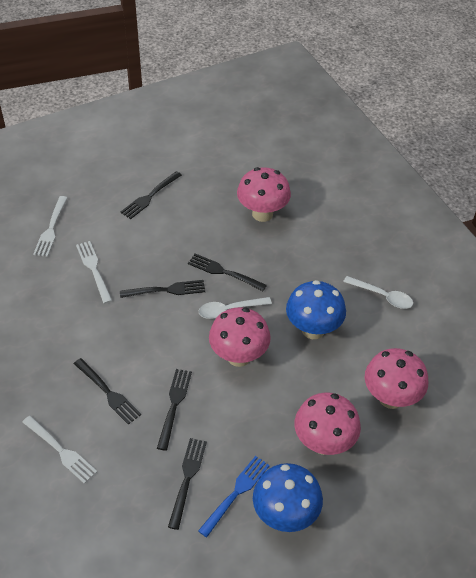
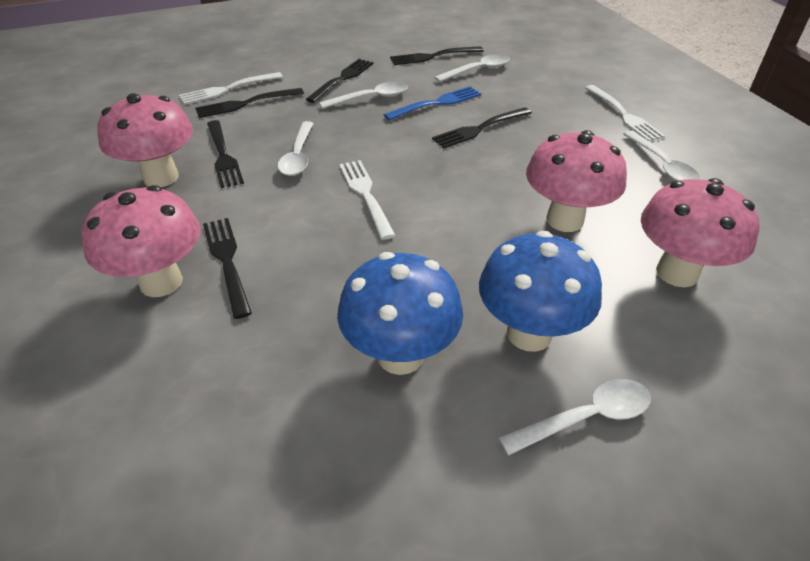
white spoon: [199,297,272,319] [343,276,413,309] = 2 -> [278,121,314,176] [319,82,408,109] [434,54,510,82] [498,379,651,456] [623,131,700,181] = 5

